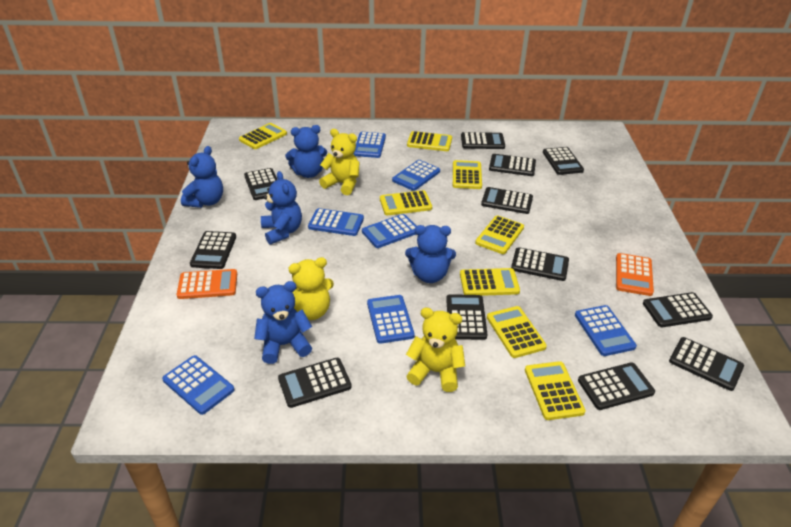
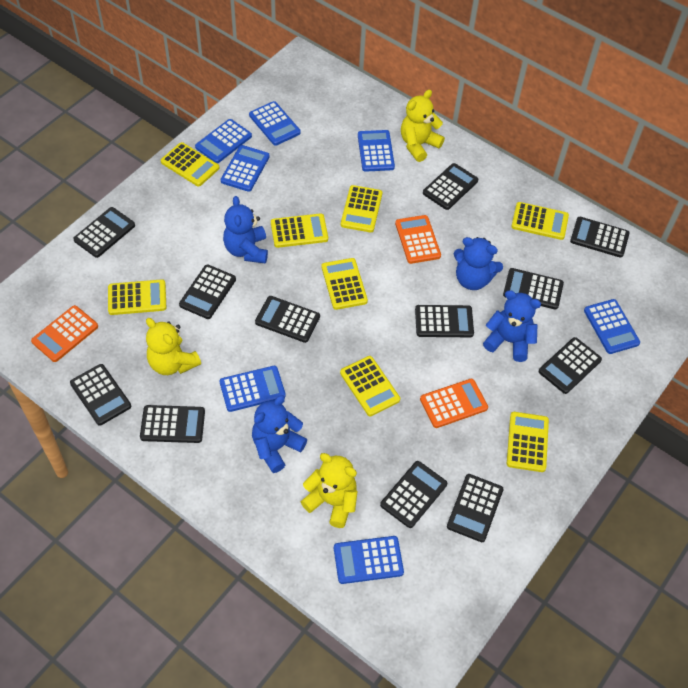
blue teddy bear: [181,146,223,208] [254,281,312,364] [261,171,302,245] [285,125,327,178] [405,225,456,283] = 5 -> [223,196,268,264] [252,395,307,473] [454,237,503,290] [483,290,541,362] = 4
orange calculator: [177,269,237,299] [616,253,654,296] = 2 -> [31,305,98,362] [395,215,441,264] [420,379,488,428] = 3

